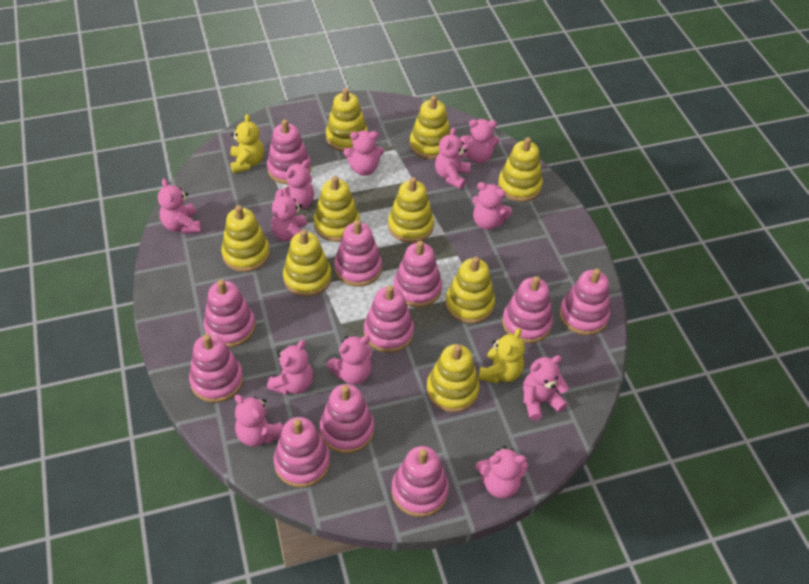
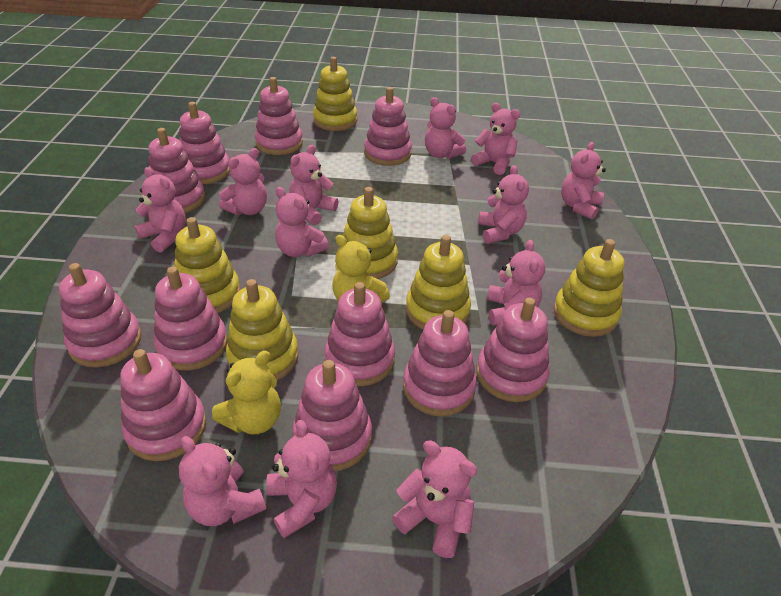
yellow stacking toy: [221,205,270,272] [283,230,332,297] [314,176,360,242] [326,88,368,152] [388,177,434,243] [410,96,451,159] [427,344,480,413] [446,257,495,324] [498,137,543,202] = 9 -> [174,217,240,313] [226,279,298,380] [313,57,357,131] [339,187,398,279] [406,235,471,330] [554,239,624,337] = 6

